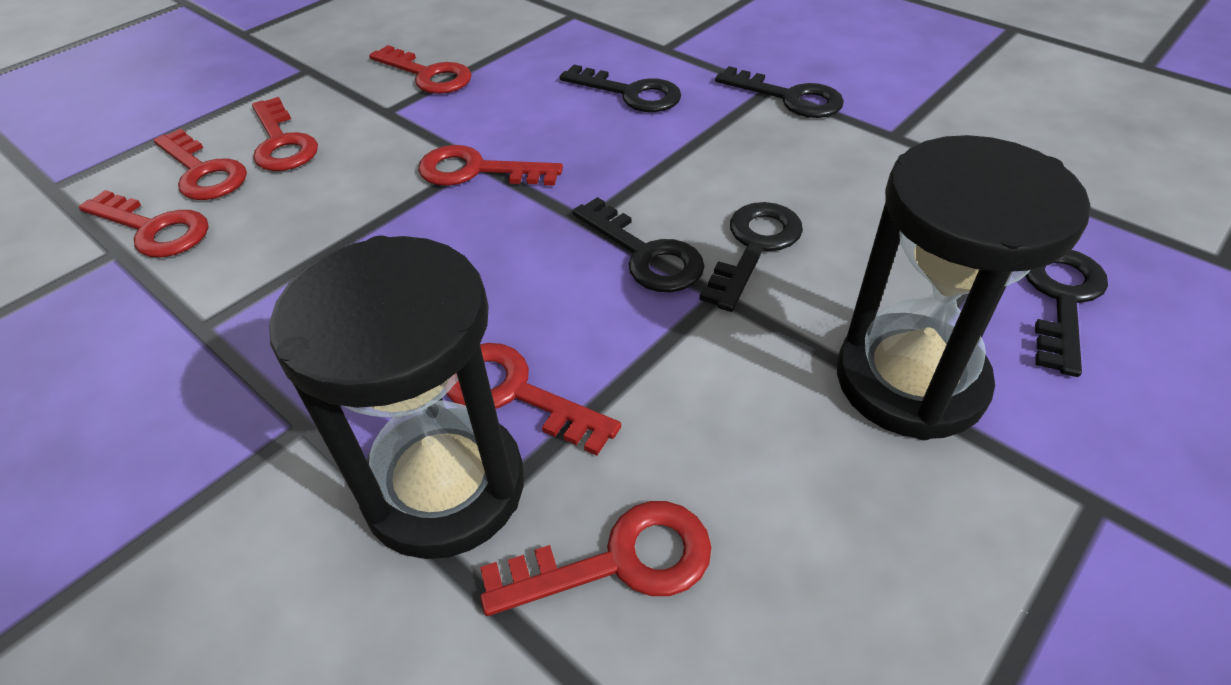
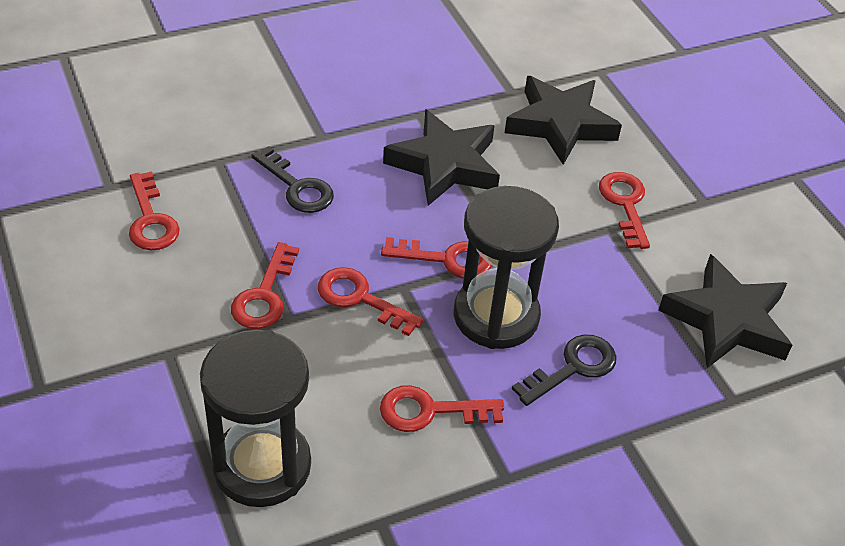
black key: [560,65,681,112] [572,197,705,292] [699,202,803,312] [715,66,844,118] [1025,250,1108,377] = 5 -> [251,146,334,213] [512,335,617,406] = 2
black star: none = 0 -> [383,109,500,206] [505,76,622,165] [658,254,792,368] = 3
red key: [79,190,208,257] [154,128,247,200] [252,97,318,171] [369,45,472,94] [418,145,563,186] [446,343,621,455] [480,501,711,616] = 7 -> [129,171,180,250] [231,242,299,329] [318,267,423,336] [380,385,504,432] [381,237,492,279] [599,172,650,249] = 6

